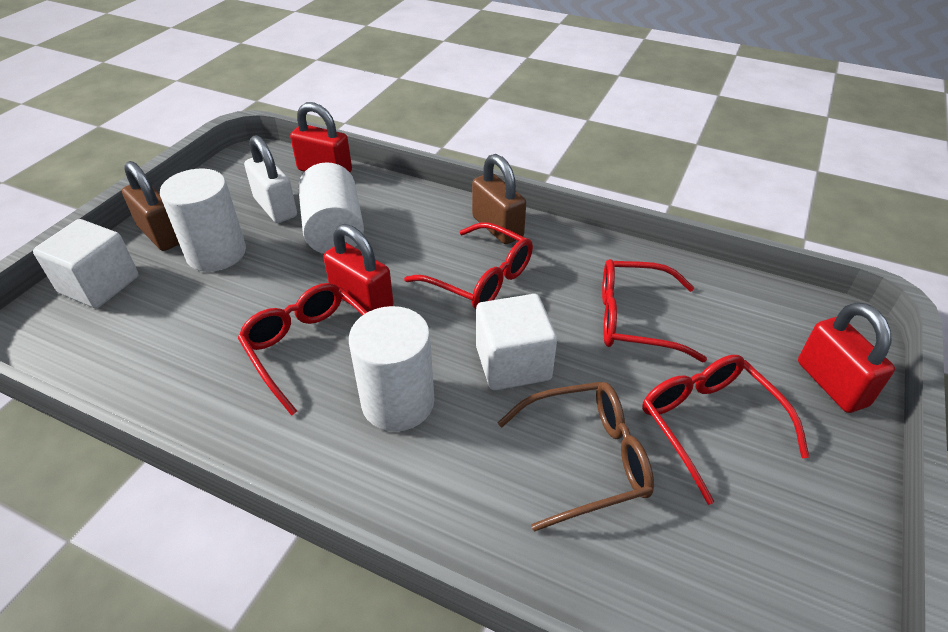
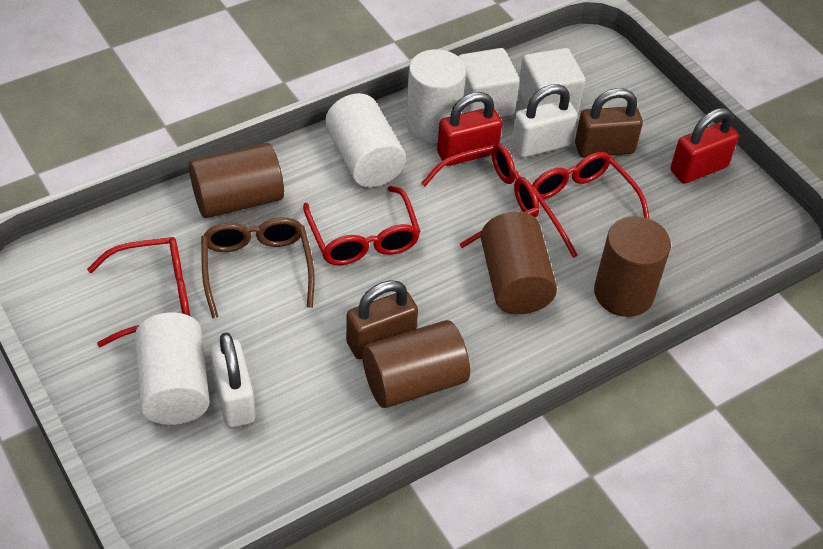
brown cylinder: none = 0 -> [189,143,284,218] [362,320,470,408] [481,211,557,314] [594,216,671,317] = 4
red padlock: [290,102,352,172] [323,224,394,312] [798,302,895,413] = 3 -> [437,92,502,166] [670,108,739,184] = 2
white padlock: [244,135,297,223] = 1 -> [210,332,255,428] [511,84,577,158] = 2

